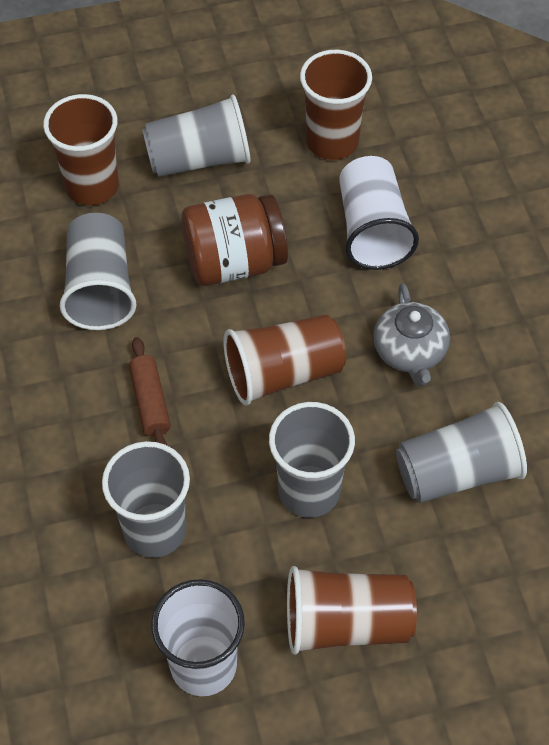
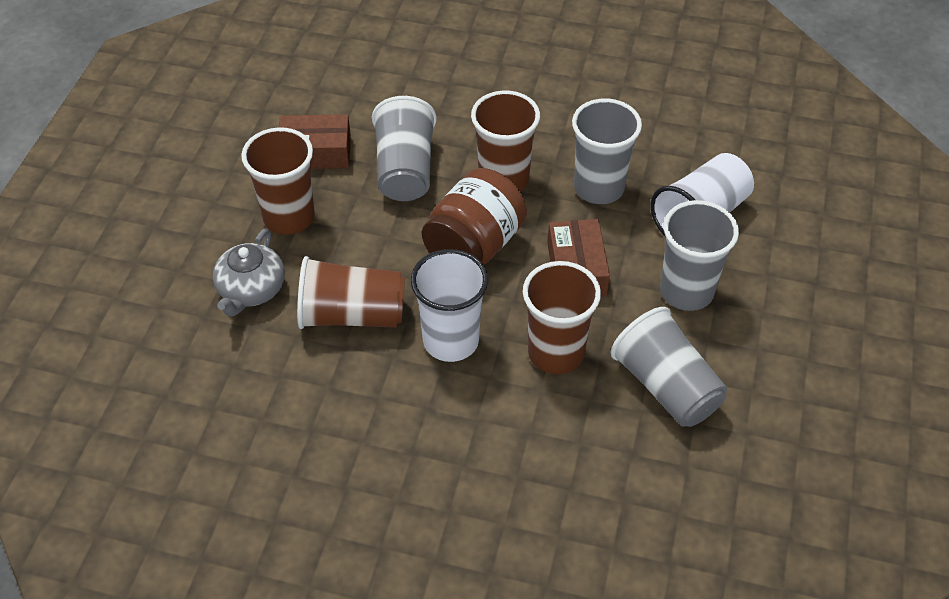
brown box: none = 0 -> [279,114,351,169] [547,219,610,296] = 2
brown rolling pin: [129,337,171,446] = 1 -> none = 0
grey cup: [60,213,137,330] [102,441,190,558] [142,95,250,177] [269,402,355,518] [396,402,527,503] = 5 -> [372,96,437,201] [572,99,642,204] [610,307,727,427] [660,200,739,311] = 4

